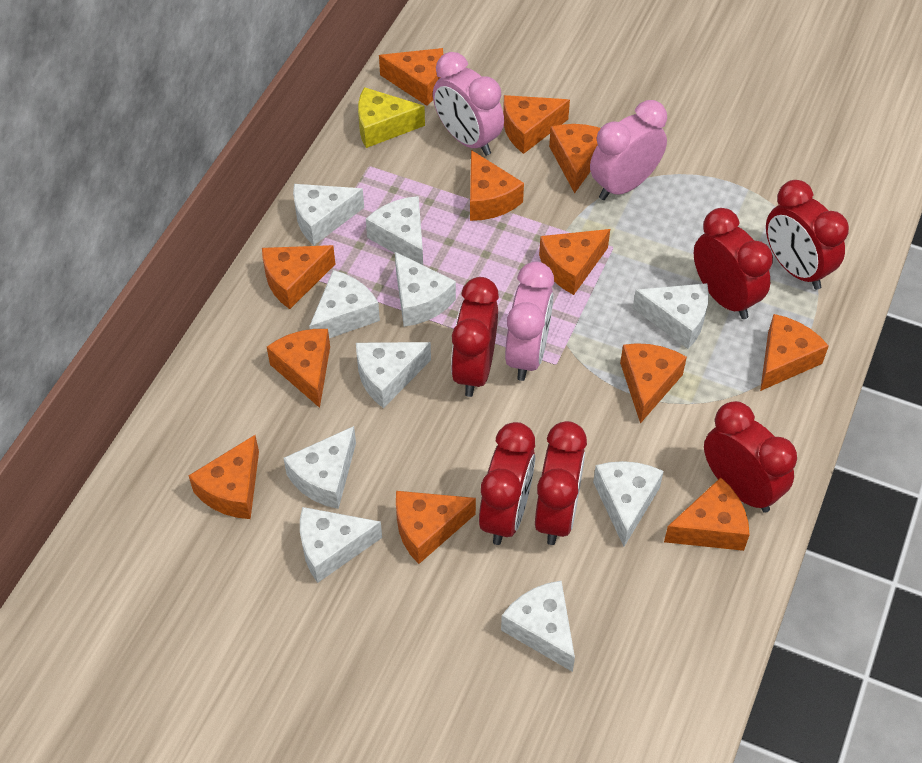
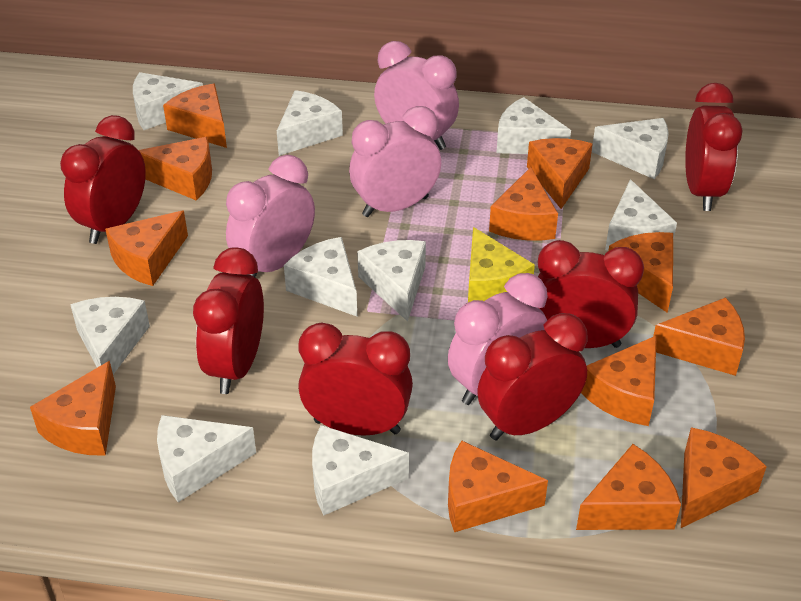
pink clock: [433,52,504,156] [505,262,554,381] [590,100,667,200] = 3 -> [226,155,315,277] [349,106,441,217] [374,41,459,150] [448,273,548,405] = 4

